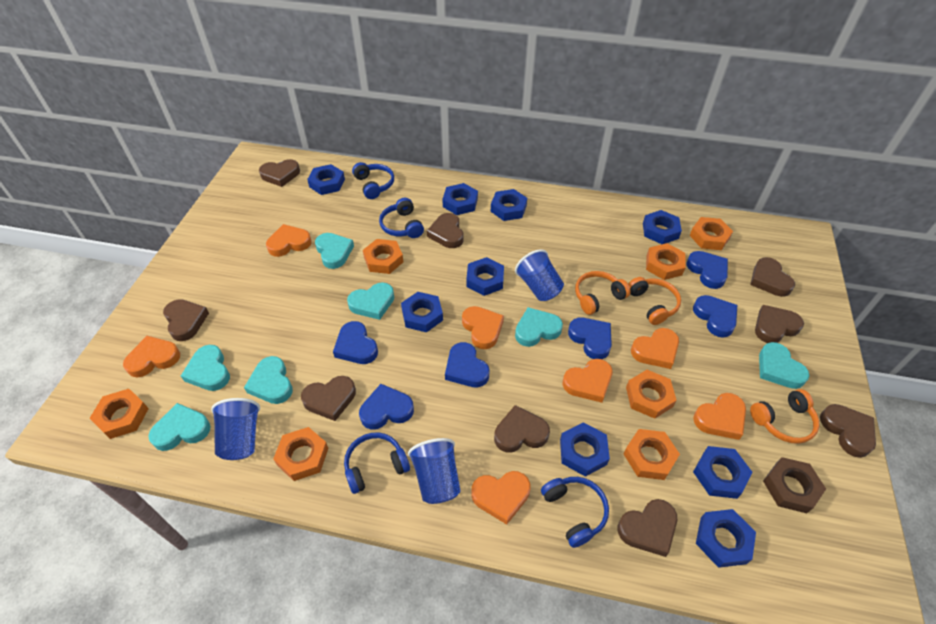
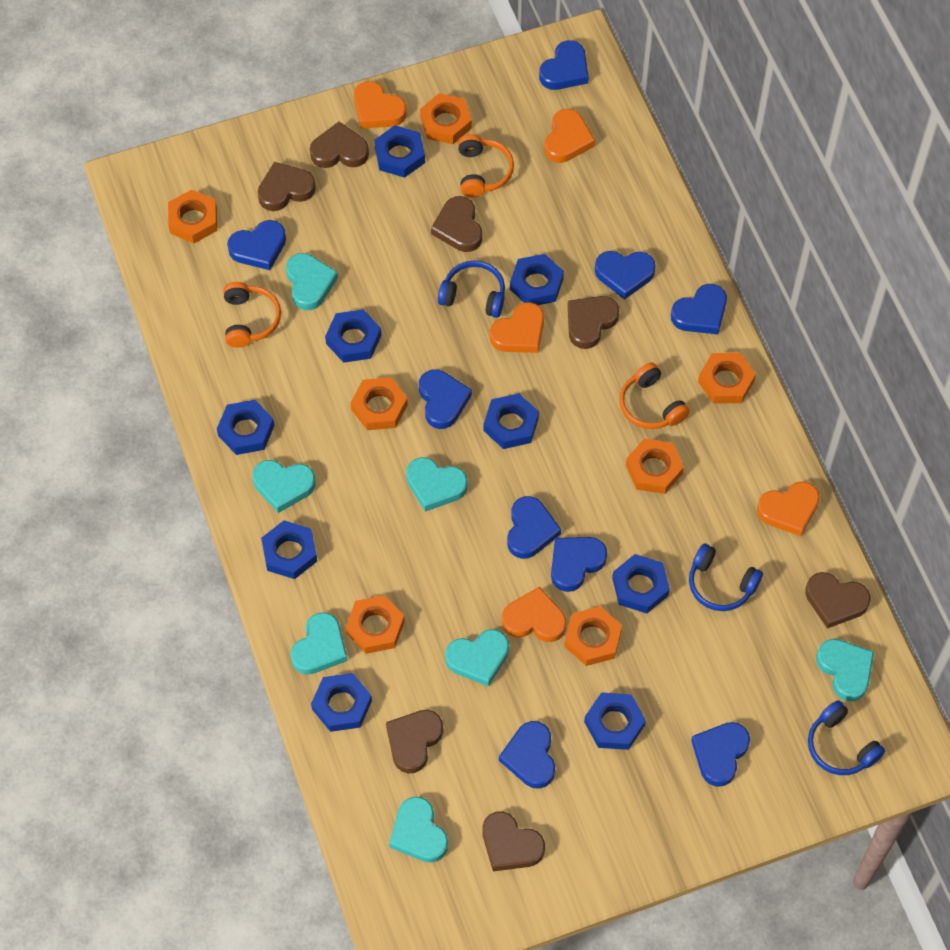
blue cup: [211,398,260,460] [408,438,461,504] [515,250,564,301] = 3 -> none = 0
blue headphones: [344,432,410,494] [352,162,394,199] [379,198,424,238] [541,477,609,548] = 4 -> [438,260,505,318] [689,543,763,611] [808,700,885,775] = 3
blue heart: [333,321,378,364] [359,384,414,430] [445,342,490,387] [568,318,612,359] [686,251,728,289] [693,295,737,338] = 6 -> [227,220,286,270] [419,369,472,429] [499,721,555,789] [507,496,561,559] [539,40,589,90] [551,537,607,592] [595,251,656,300] [671,284,727,334] [691,722,750,787] = 9
brown heart: [163,299,209,341] [259,159,300,187] [301,376,356,421] [427,213,463,248] [494,405,550,453] [618,499,677,557] [750,257,795,297] [755,305,804,343] [820,404,876,458] = 9 -> [258,162,316,211] [310,122,369,168] [386,710,443,773] [431,196,482,252] [483,811,545,871] [568,296,619,349] [805,572,871,629] = 7
brown nut: [763,457,826,513] = 1 -> none = 0
orange heart: [123,336,180,378] [266,224,312,257] [462,306,504,349] [471,471,530,525] [563,359,613,403] [631,328,679,369] [693,393,746,440] = 7 -> [354,81,407,129] [490,302,544,353] [502,587,566,642] [544,109,595,163] [757,482,820,536] = 5

